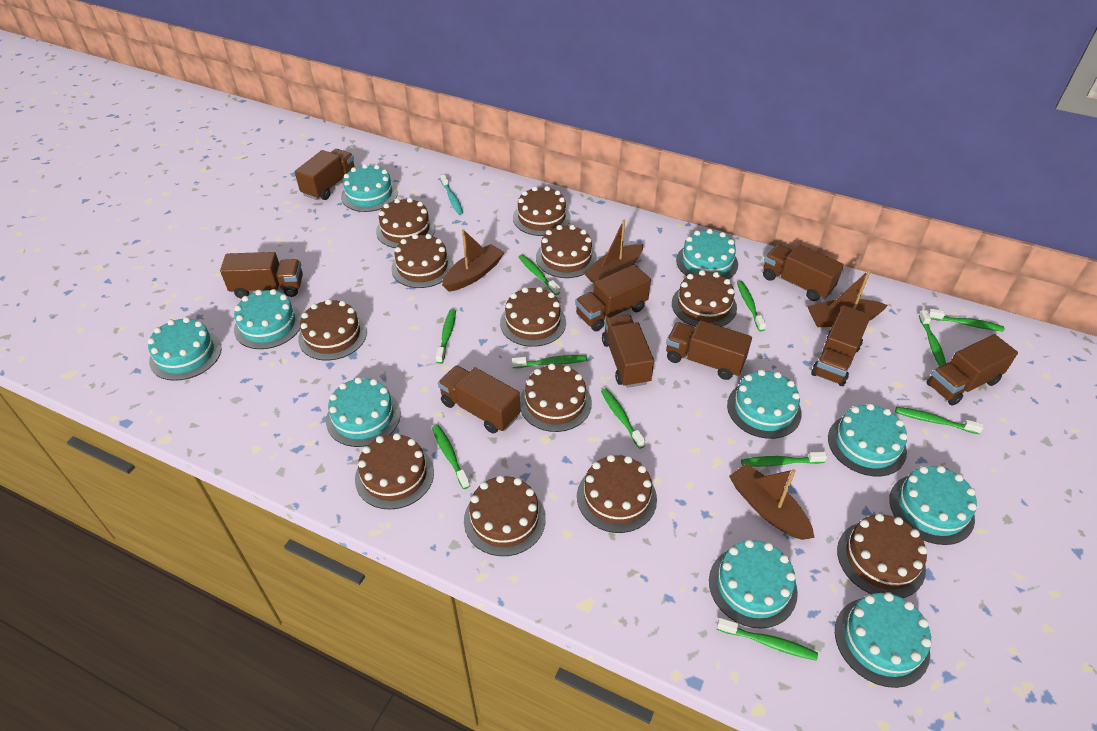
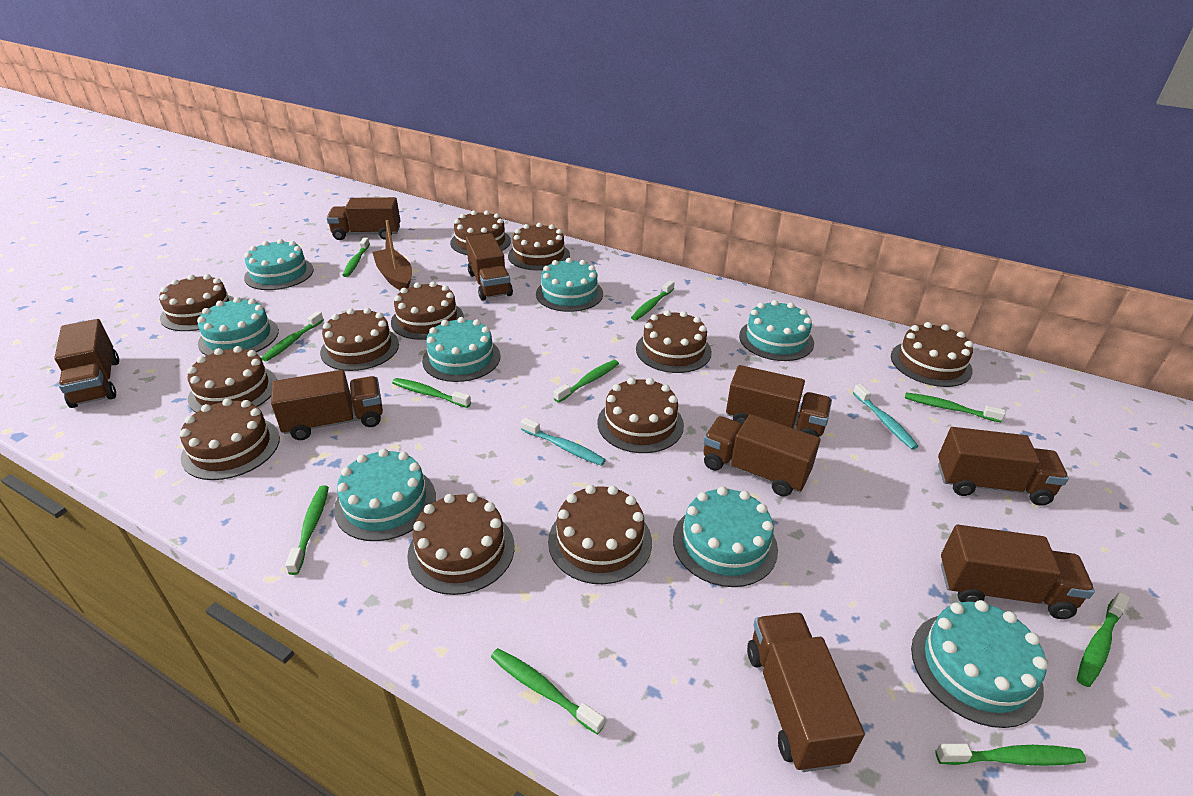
brown boat: [442,229,504,292] [584,220,643,283] [729,463,815,540] [807,270,888,327] = 4 -> [372,220,412,290] = 1
green toothbrush: [432,425,470,489] [436,309,456,364] [512,355,587,368] [518,255,560,295] [601,388,646,449] [717,618,818,661] [737,281,766,331] [741,452,827,467] [895,407,983,434] [919,310,946,367] [928,309,1004,331] = 11 -> [261,311,324,361] [285,485,329,575] [343,238,370,277] [392,378,471,408] [491,648,605,735] [554,360,619,403] [631,280,675,321] [905,392,1005,422] [935,744,1086,766] [1077,592,1130,687] = 10
turquoise cake: [148,317,221,381] [234,289,302,349] [326,377,401,447] [341,164,398,212] [676,229,738,279] [709,539,798,629] [727,369,802,439] [828,403,908,476] [835,592,932,688] [889,466,977,545] = 10 -> [197,297,279,356] [244,239,314,290] [334,449,436,541] [422,317,501,382] [536,258,603,312] [673,487,778,587] [739,300,814,361] [911,600,1048,728] = 8
turquoise toothbrush: [441,174,463,215] = 1 -> [521,418,606,466] [853,384,919,450] = 2

